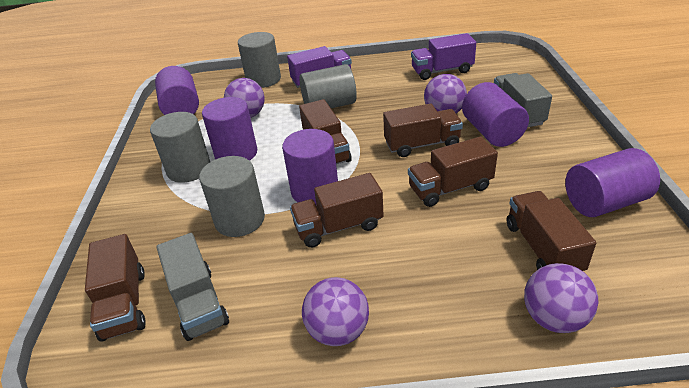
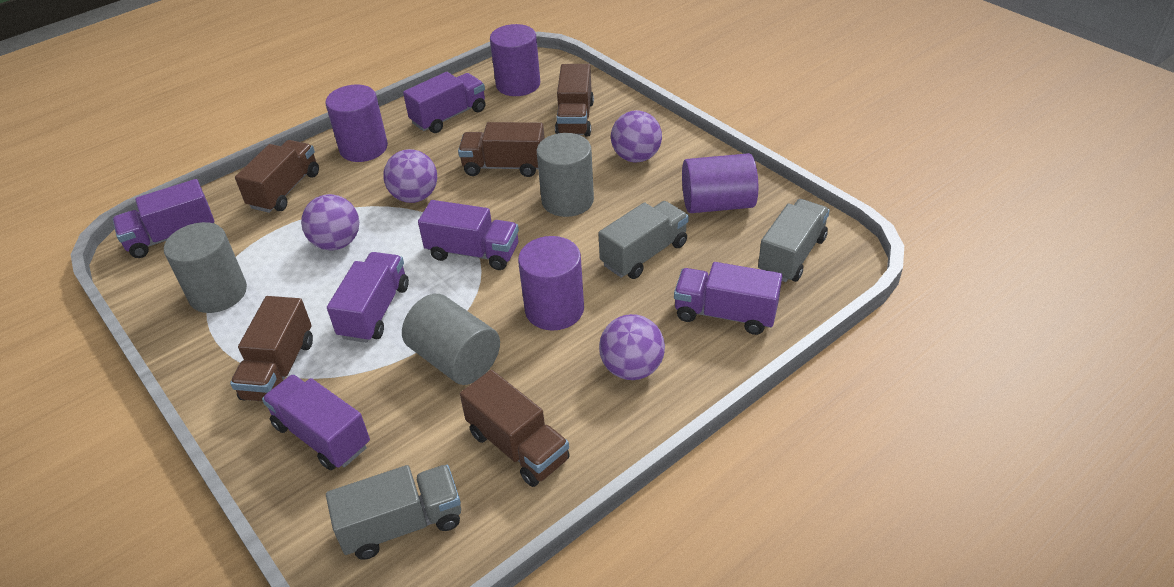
brown truck: [85,234,146,342] [290,173,384,248] [299,99,352,164] [383,104,463,157] [408,137,498,207] [507,191,596,271] = 6 -> [230,296,313,401] [235,140,319,213] [458,122,545,177] [460,370,570,487] [555,64,594,137] = 5
grey cylinder: [150,112,210,183] [199,156,265,237] [238,32,281,88] [299,64,357,108] = 4 -> [164,222,247,313] [402,294,500,385] [537,133,594,217] = 3
grey truck: [156,233,229,341] [494,73,552,127] = 2 -> [326,465,461,560] [598,201,689,279] [758,199,830,282] = 3
purple cylinder: [155,66,199,115] [202,97,257,161] [282,129,338,206] [462,82,529,147] [565,148,660,217] = 5 -> [326,85,388,162] [490,24,540,96] [518,236,584,331] [682,153,758,213] = 4
purple truck: [287,46,352,88] [411,33,476,80] = 2 -> [112,179,215,258] [262,374,370,470] [327,252,409,343] [403,72,485,133] [418,200,519,270] [674,262,782,335] = 6

